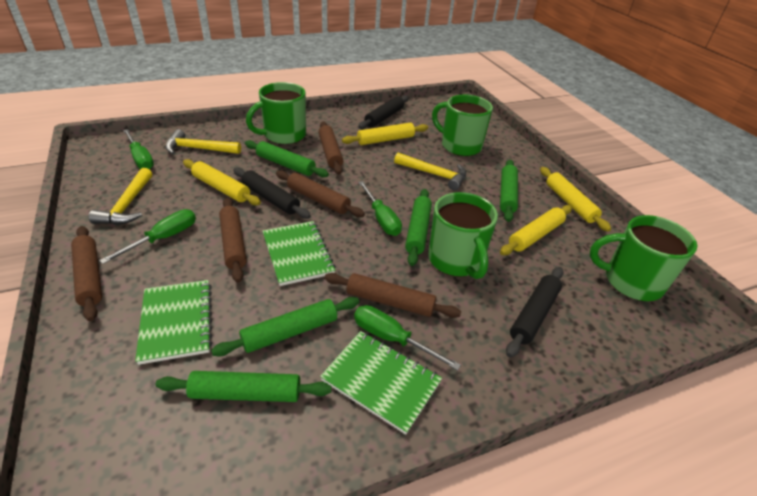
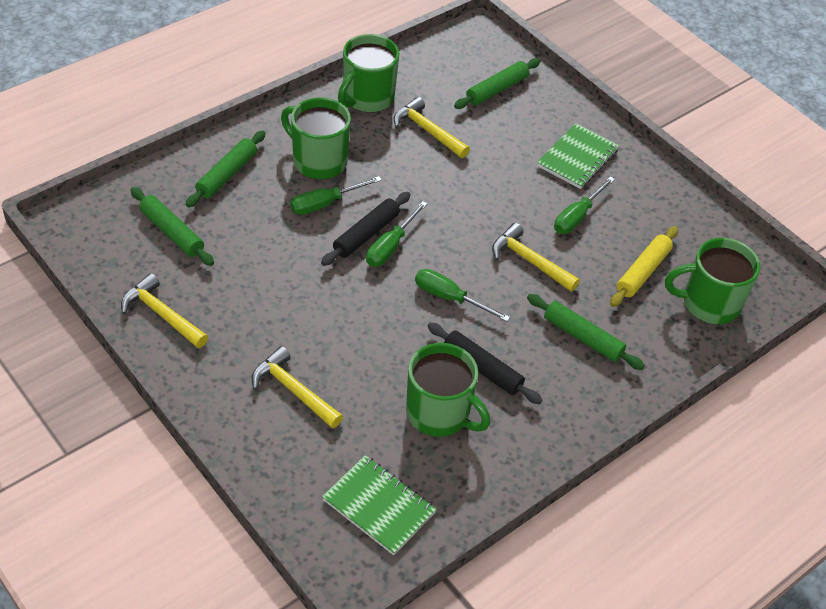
black rolling pin: [233,167,311,219] [358,95,409,129] [506,267,563,358] = 3 -> [321,192,411,266] [427,322,542,404] = 2
brown rolling pin: [71,226,102,321] [219,198,247,283] [276,170,365,217] [318,122,343,175] [324,273,461,318] = 5 -> none = 0
green notebook: [135,280,212,365] [263,221,336,286] [320,331,442,434] = 3 -> [322,455,436,555] [537,123,619,189] = 2
green rolling pin: [156,371,332,402] [211,297,359,357] [245,140,329,178] [405,189,432,266] [500,160,518,222] = 5 -> [130,187,214,266] [186,131,266,207] [454,58,540,109] [527,294,645,370] = 4
yellow hammer: [89,168,153,225] [166,129,241,154] [394,153,466,190] = 3 -> [121,273,208,348] [252,346,343,428] [394,97,470,158] [492,223,580,292] = 4
yellow rolling pin: [183,159,261,205] [342,123,428,145] [500,205,572,255] [540,167,611,232] = 4 -> [610,226,678,307] = 1

